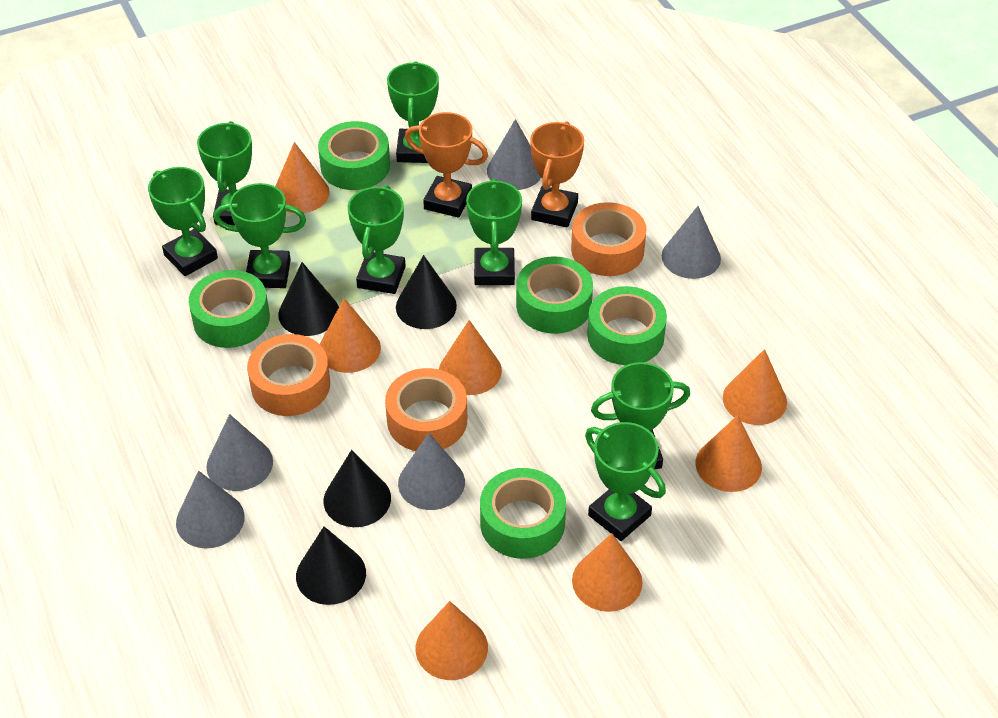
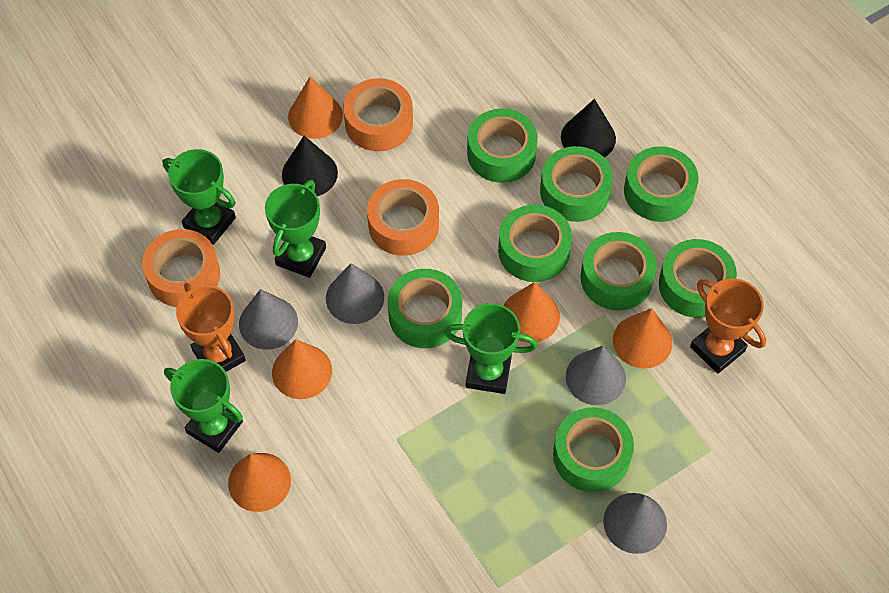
black cone: [278,262,339,336] [296,527,366,605] [324,450,391,527] [396,255,457,329] = 4 -> [282,136,338,196] [561,99,616,157] = 2
green tape: [189,270,270,348] [318,121,390,190] [480,468,566,559] [516,256,593,334] [587,286,667,365] = 5 -> [388,269,462,348] [467,109,538,183] [498,205,572,282] [540,146,613,222] [553,407,634,492] [580,232,657,310] [624,146,698,222] [659,239,737,318] = 8
green trophy: [148,167,218,276] [197,121,252,225] [214,183,306,288] [348,185,406,294] [387,61,439,163] [466,179,522,285] [585,422,666,541] [591,362,690,469] = 8 -> [163,149,236,245] [164,359,243,453] [265,180,326,278] [444,303,538,394] = 4
grey cone: [176,471,245,548] [206,414,273,491] [398,433,465,510] [487,119,541,190] [662,206,721,279] = 5 -> [239,289,298,350] [326,263,384,324] [566,346,626,405] [603,493,667,554] = 4
orange cone: [275,142,330,213] [320,298,381,373] [415,601,488,680] [439,320,502,395] [572,533,643,612] [695,415,762,492] [723,349,787,425] = 7 -> [228,453,291,512] [272,339,332,399] [288,76,343,139] [503,282,560,343] [613,308,672,369] = 5

